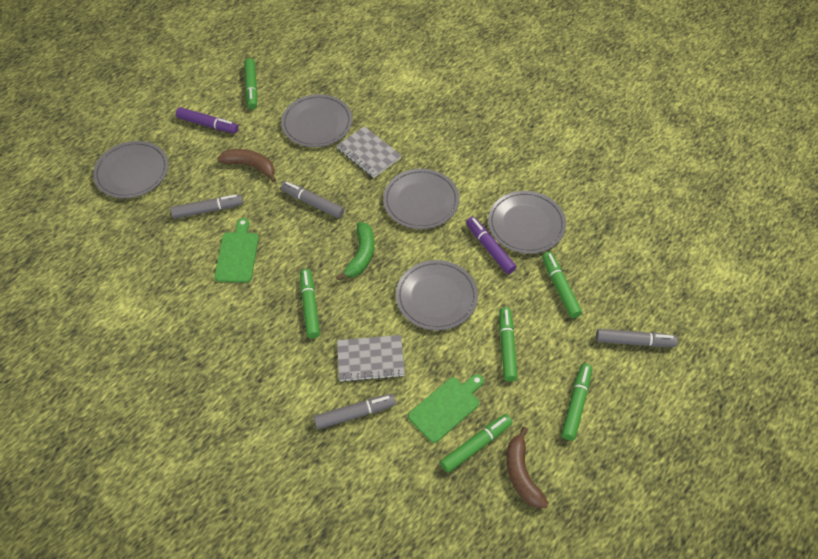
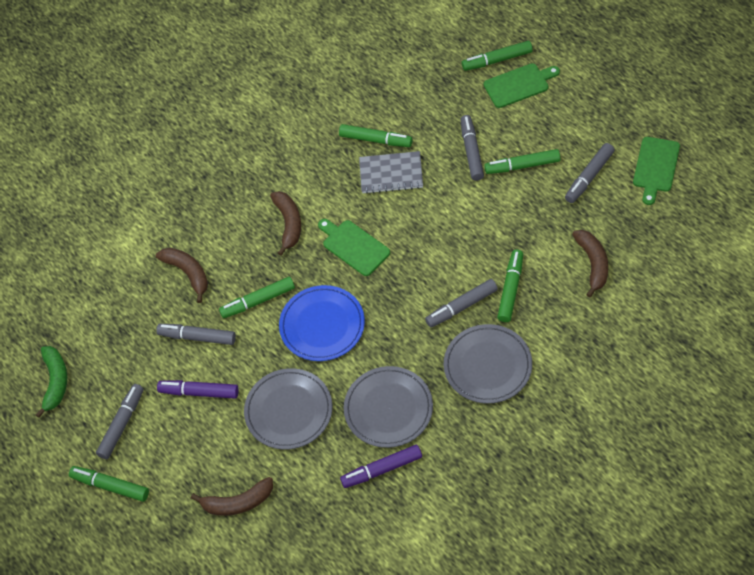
blue plate: none = 0 -> [279,285,365,361] = 1
brown banana: [217,149,276,182] [506,427,549,508] = 2 -> [156,248,208,303] [191,477,273,516] [270,191,301,255] [572,230,608,297] = 4
green cutting board: [214,218,259,283] [408,374,484,443] = 2 -> [318,219,390,276] [484,63,560,108] [633,137,680,205] = 3
grey marker: [170,194,243,219] [281,181,344,218] [313,394,396,429] [596,329,678,347] = 4 -> [96,384,144,459] [156,324,236,345] [425,279,498,327] [460,115,484,181] [565,143,615,203] = 5
grey notebook: [337,126,402,178] [337,335,405,382] = 2 -> [359,151,423,194] = 1
grey plate: [93,141,168,198] [281,94,352,147] [383,169,459,229] [396,260,478,331] [488,191,566,254] = 5 -> [244,368,332,450] [344,366,433,448] [444,324,532,404] = 3

